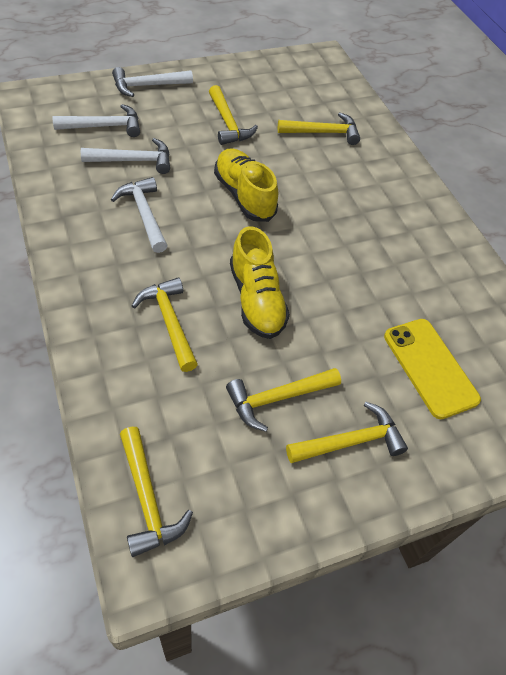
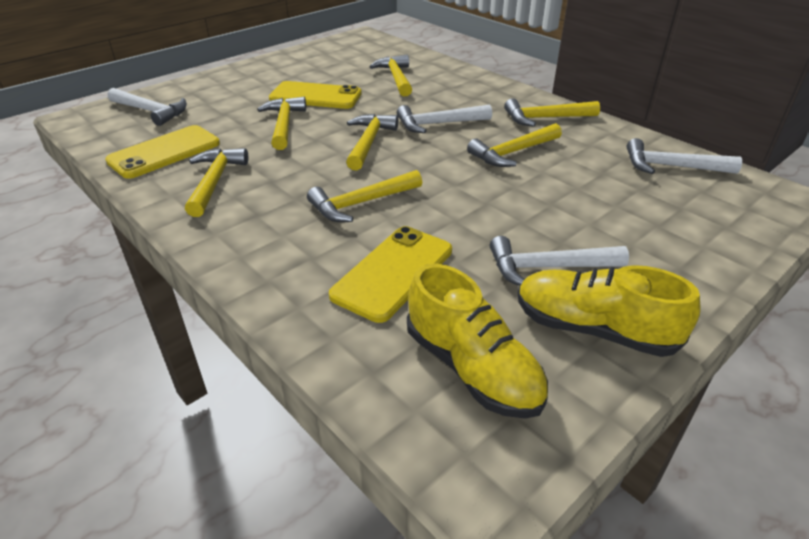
yellow hammer: [120,427,193,557] [132,277,198,372] [209,85,258,145] [226,368,341,432] [278,113,360,145] [286,401,408,463] = 6 -> [185,148,248,217] [257,97,306,150] [307,170,422,222] [346,114,398,170] [369,55,412,96] [467,123,562,167] [504,98,600,126] = 7
yellow phone: [384,319,481,419] = 1 -> [105,125,220,179] [269,81,362,109] [329,226,452,323] = 3

